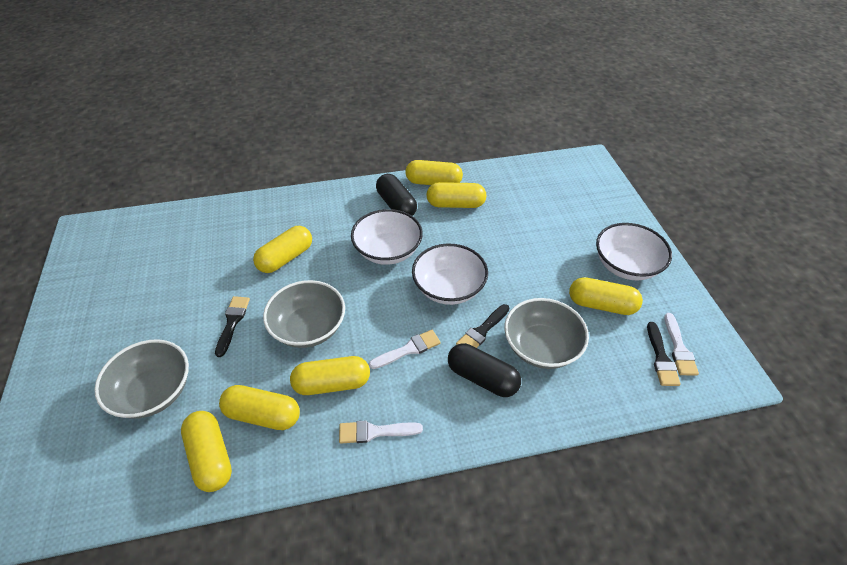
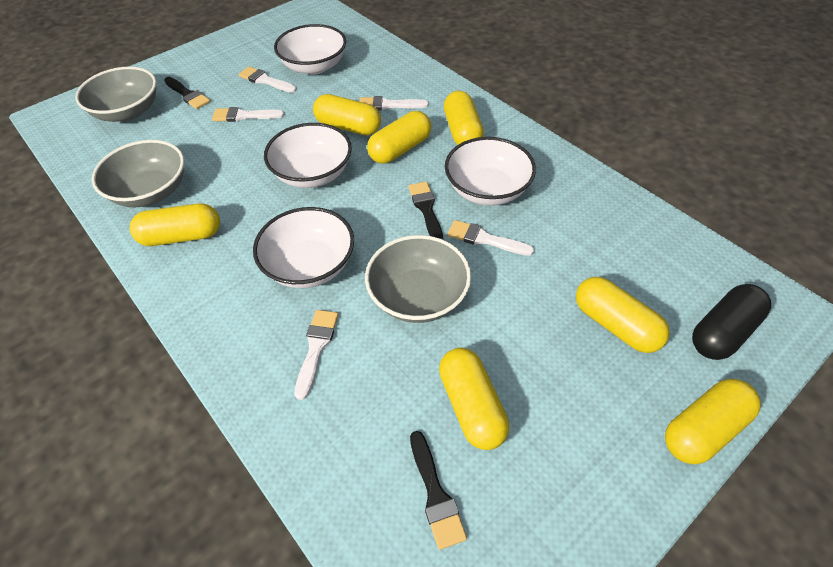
black capsule: [376,174,417,216] [448,343,521,397] = 2 -> [692,284,771,360] = 1
white bowl: [351,209,423,265] [412,243,488,305] [596,223,672,280] = 3 -> [253,207,354,288] [264,123,352,188] [274,24,346,75] [445,137,536,206] = 4
white brush: [339,420,423,444] [369,330,441,369] [664,313,699,376] = 3 -> [212,107,284,122] [238,67,297,93] [294,310,339,400] [359,96,429,111] [447,220,534,256] = 5

